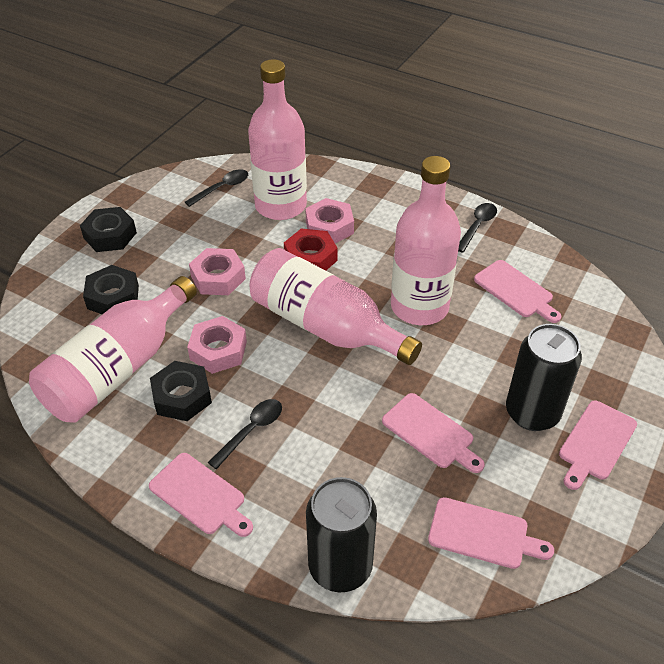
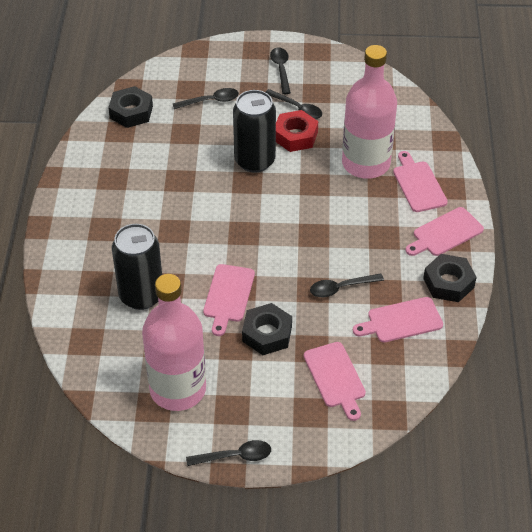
black spoon: [185,169,248,207] [208,399,282,469] [458,203,497,253] = 3 -> [173,88,239,109] [186,440,271,466] [266,89,322,119] [270,48,291,94] [310,274,384,297] = 5
pink bottle: [29,276,197,423] [248,59,307,220] [249,248,422,365] [391,156,461,325] = 4 -> [142,274,206,411] [342,45,397,179] = 2
pink nut: [187,316,247,374] [189,248,246,295] [305,198,354,244] = 3 -> none = 0

